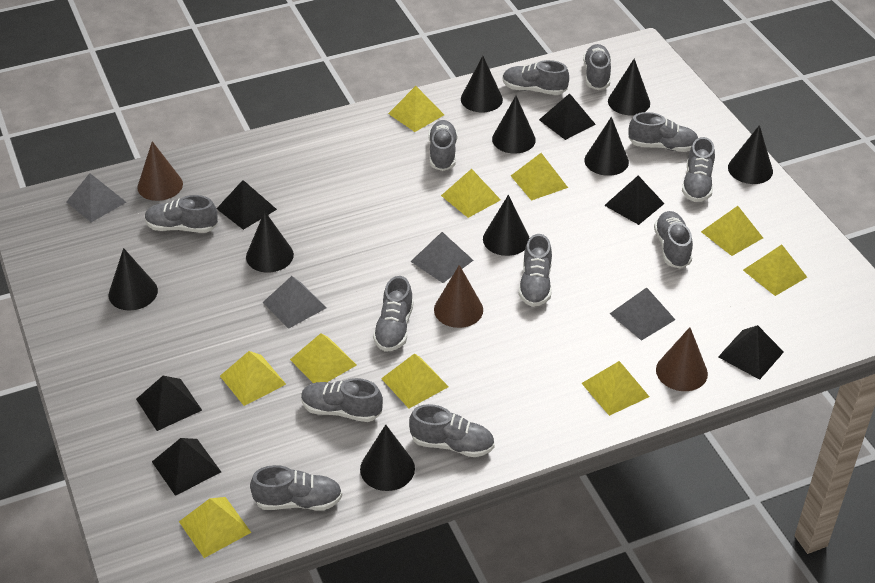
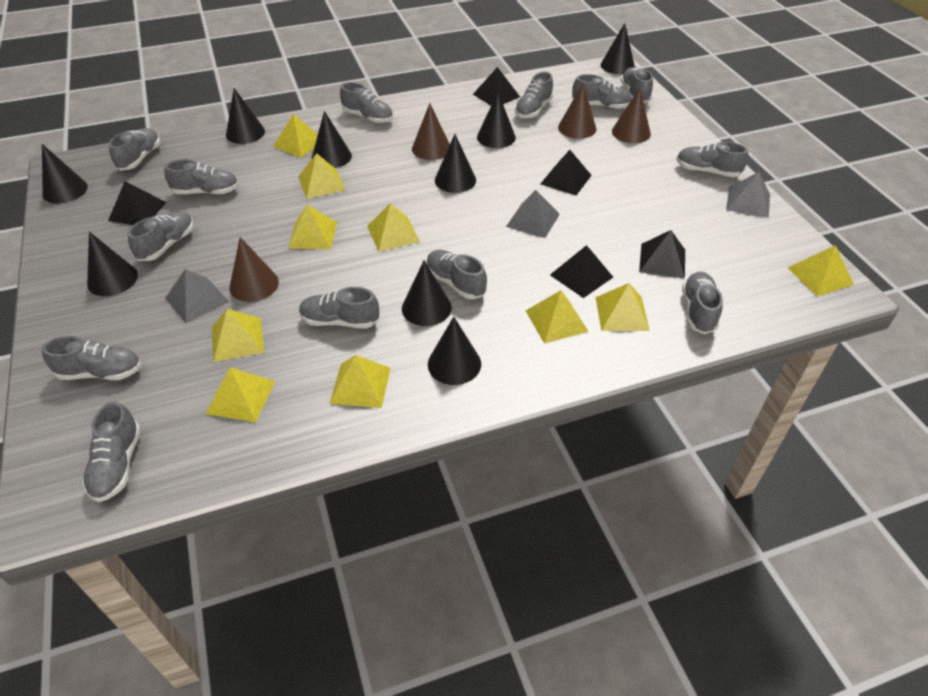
black pyramid: [136,376,202,431] [152,438,221,496] [216,180,277,230] [539,93,596,140] [604,176,665,225] [718,325,784,380] = 6 -> [108,181,166,225] [473,67,520,105] [541,150,592,195] [550,245,613,298] [639,230,685,279] = 5
brown cone: [137,141,183,201] [434,265,483,328] [656,327,708,391] = 3 -> [229,237,279,302] [412,103,450,160] [558,83,596,139] [612,88,651,143] = 4
grey pyramid: [66,173,126,222] [263,276,326,329] [410,232,474,283] [610,288,675,341] = 4 -> [165,269,229,323] [506,190,560,238] [726,172,770,218] = 3
grey shoe: [145,195,218,233] [250,465,342,511] [301,378,383,422] [373,276,414,352] [409,404,495,457] [428,120,457,171] [502,60,569,95] [519,234,552,307] [583,44,611,90] [628,112,698,152] [654,211,693,269] [682,137,715,202] = 12 -> [42,336,141,380] [83,402,141,502] [109,128,160,171] [128,211,194,261] [164,159,239,195] [299,287,379,329] [340,82,393,123] [426,250,487,299] [515,72,553,118] [572,74,631,109] [621,67,653,103] [676,142,748,177] [682,272,723,334] = 13

